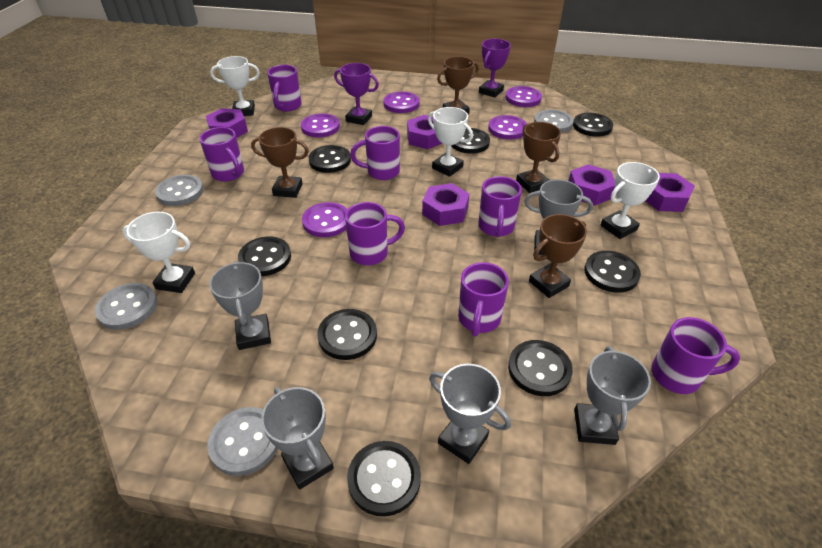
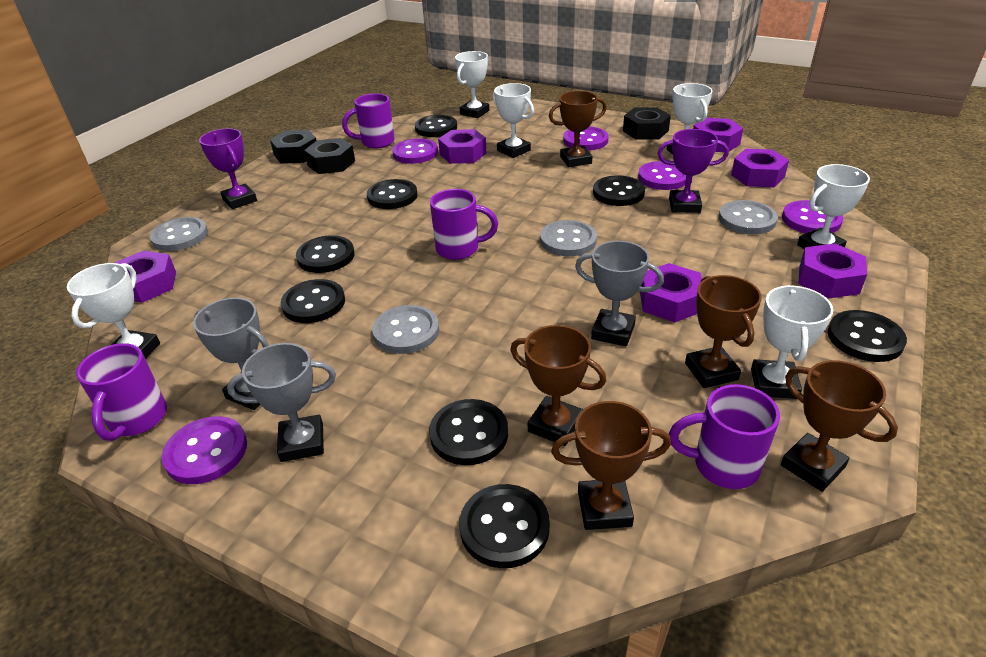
black nut: none = 0 -> [270,130,317,164] [304,138,355,174] [623,107,671,140] = 3
brown trophy: [251,127,309,198] [437,56,479,114] [516,122,561,193] [529,214,587,298] = 4 -> [510,325,606,446] [549,91,607,167] [551,401,671,530] [685,275,762,388] [781,360,898,492] = 5
grey trophy: [209,261,271,350] [261,387,334,490] [429,364,511,464] [524,179,593,255] [574,346,651,445] = 5 -> [193,298,269,410] [227,343,336,462] [575,241,664,346] = 3
purple mug: [199,127,244,182] [267,65,302,112] [345,202,405,265] [350,126,400,180] [458,262,509,337] [478,176,522,237] [651,317,740,394] = 7 -> [76,343,167,441] [342,93,395,148] [430,189,498,260] [669,384,780,489] = 4
purple nut: [206,108,248,138] [407,115,443,149] [422,183,470,226] [568,164,615,206] [645,173,695,212] = 5 -> [114,251,176,303] [438,129,486,164] [640,263,702,322] [693,118,743,152] [731,149,789,187] [798,243,867,298] = 6
white trophy: [122,212,195,293] [210,56,260,116] [428,107,473,177] [601,162,660,239] = 4 -> [67,263,160,359] [455,51,489,118] [493,83,534,158] [667,83,713,155] [751,285,833,399] [797,164,870,249] = 6

